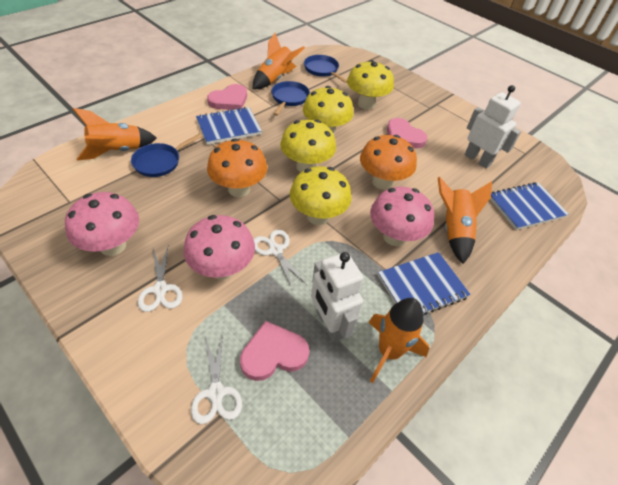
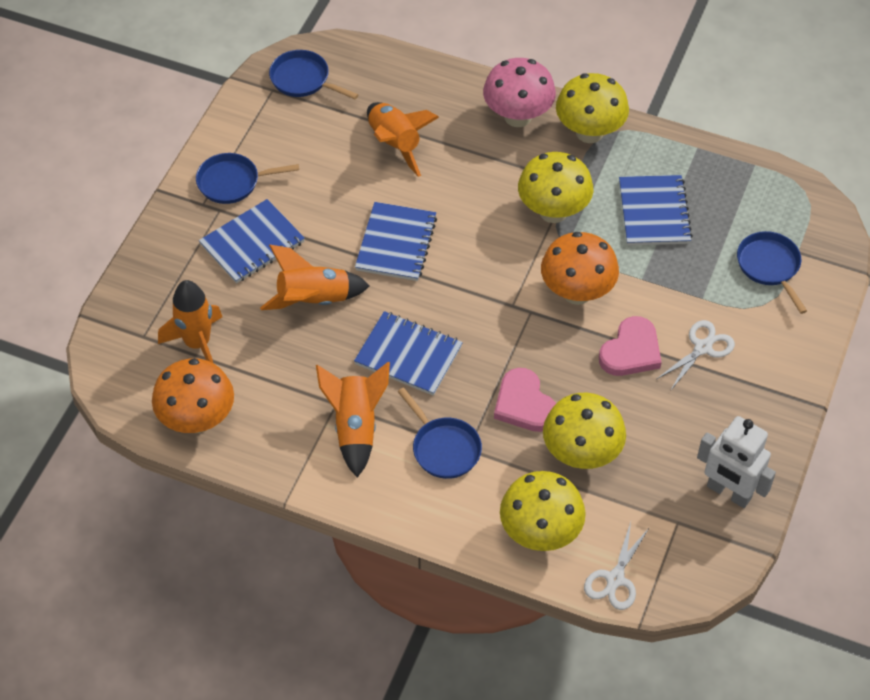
blue notebook: [196,107,262,145] [378,252,471,315] [490,182,569,230] = 3 -> [199,199,305,283] [354,311,463,396] [355,202,437,281] [619,175,693,245] = 4
blue pan: [131,133,203,177] [271,81,310,116] [304,55,347,83] = 3 -> [196,153,299,204] [269,50,358,99] [398,387,482,479] [737,231,807,314] = 4
pink heart: [207,84,247,110] [240,321,310,381] [387,118,427,148] = 3 -> [494,368,556,432] [599,316,662,376] = 2
pink mushroom: [65,192,139,256] [184,215,255,280] [370,187,434,246] = 3 -> [483,58,556,127] = 1
white robot: [311,252,363,342] [464,85,521,168] = 2 -> [697,416,776,508] = 1
white scissors: [138,246,183,312] [191,333,242,424] [253,230,307,289] = 3 -> [584,522,650,610] [657,320,735,390] = 2

